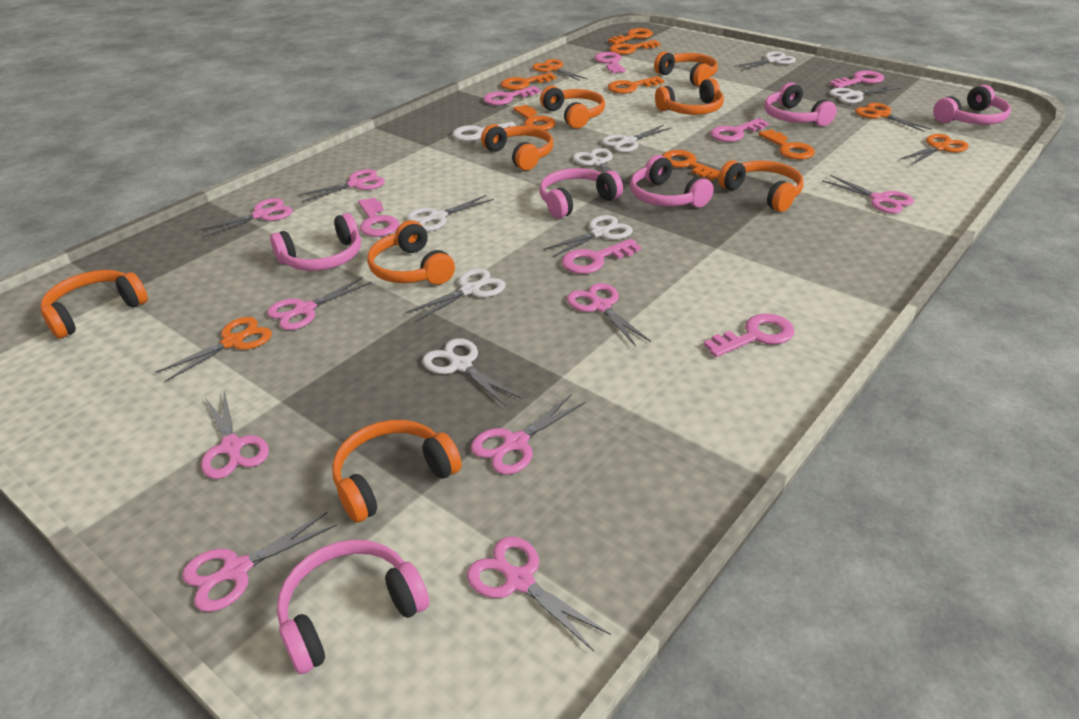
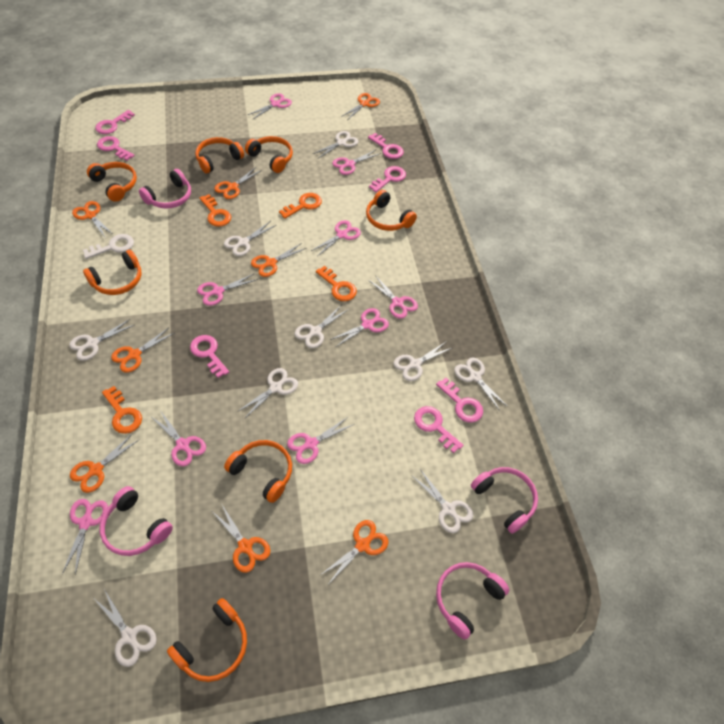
orange headphones: [40,270,148,339] [332,420,462,523] [367,220,455,285] [481,124,553,170] [540,86,605,128] [654,51,718,87] [655,78,724,115] [718,160,803,212] = 8 -> [83,250,142,295] [87,162,137,202] [167,598,247,682] [195,137,244,173] [224,440,292,503] [245,136,293,173] [366,190,417,231] = 7
orange key: [501,73,557,90] [513,105,556,130] [608,28,653,44] [608,76,664,94] [609,40,661,55] [662,150,720,180] [759,129,815,160] = 7 -> [102,386,142,434] [200,194,231,227] [279,193,322,219] [316,266,357,301] = 4
orange scissors: [156,317,272,382] [532,59,588,81] [855,103,932,132] [900,134,969,165] = 4 -> [70,433,139,493] [72,201,114,237] [111,328,174,373] [213,505,270,573] [214,167,262,199] [251,243,306,277] [319,520,388,583] [341,93,380,120] = 8
pink headphones: [270,213,361,271] [277,540,429,674] [540,168,623,219] [630,155,714,207] [765,82,837,126] [933,85,1011,124] = 6 -> [100,486,173,556] [139,169,191,209] [436,562,509,640] [471,467,538,534] = 4
white scissors: [405,268,506,322] [406,195,494,231] [422,338,521,406] [543,215,633,257] [573,148,630,185] [602,125,673,153] [734,51,796,71] [829,85,900,104] = 8 -> [69,319,134,361] [95,589,157,667] [224,221,276,256] [237,368,298,419] [294,305,349,348] [313,131,358,158] [393,341,452,381] [411,469,473,533] [454,357,508,411] = 9

